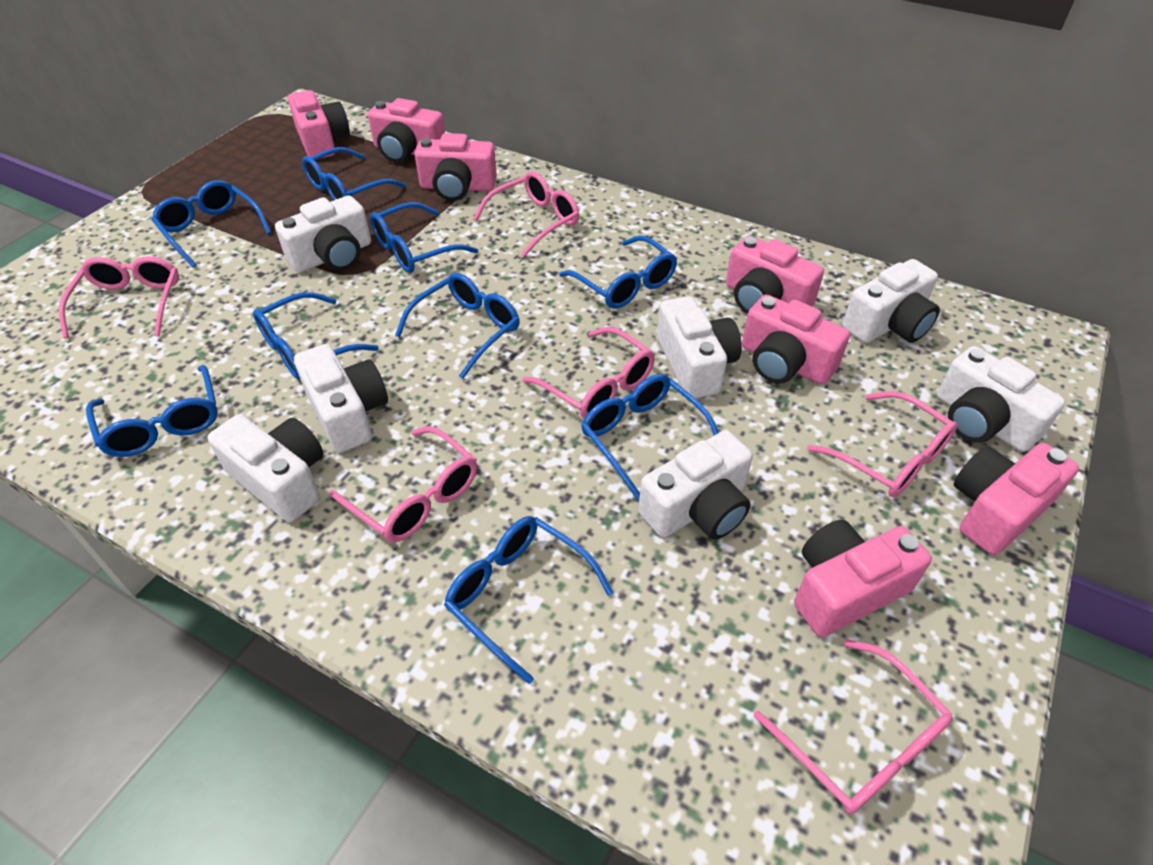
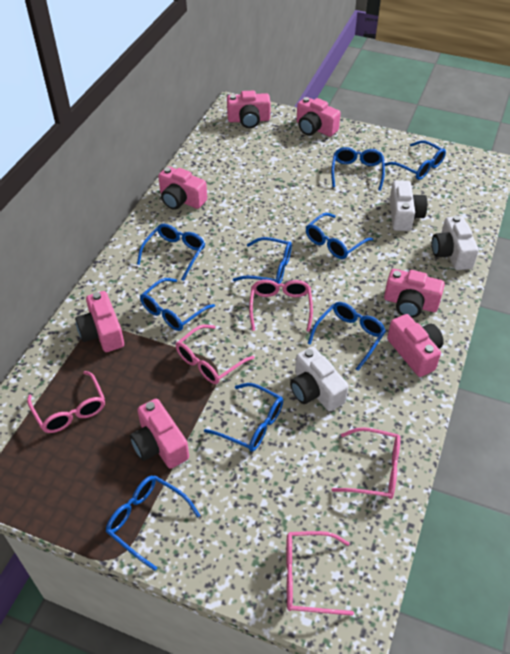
pink glasses: [59,256,179,338] [329,426,477,543] [473,172,579,257] [522,327,655,419] [754,639,953,814] [807,391,958,497] = 6 -> [27,371,105,433] [176,324,254,384] [249,280,313,332] [286,531,354,616] [332,427,401,499] = 5
white camera: [208,414,323,522] [275,196,371,272] [294,344,388,453] [638,430,753,540] [657,296,742,398] [842,259,940,343] [937,346,1065,452] = 7 -> [290,346,349,411] [389,180,427,231] [432,216,479,270] = 3

